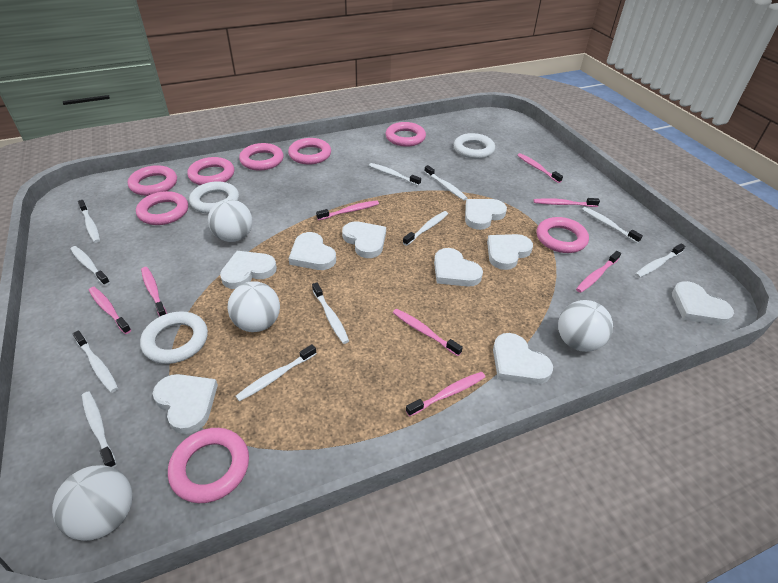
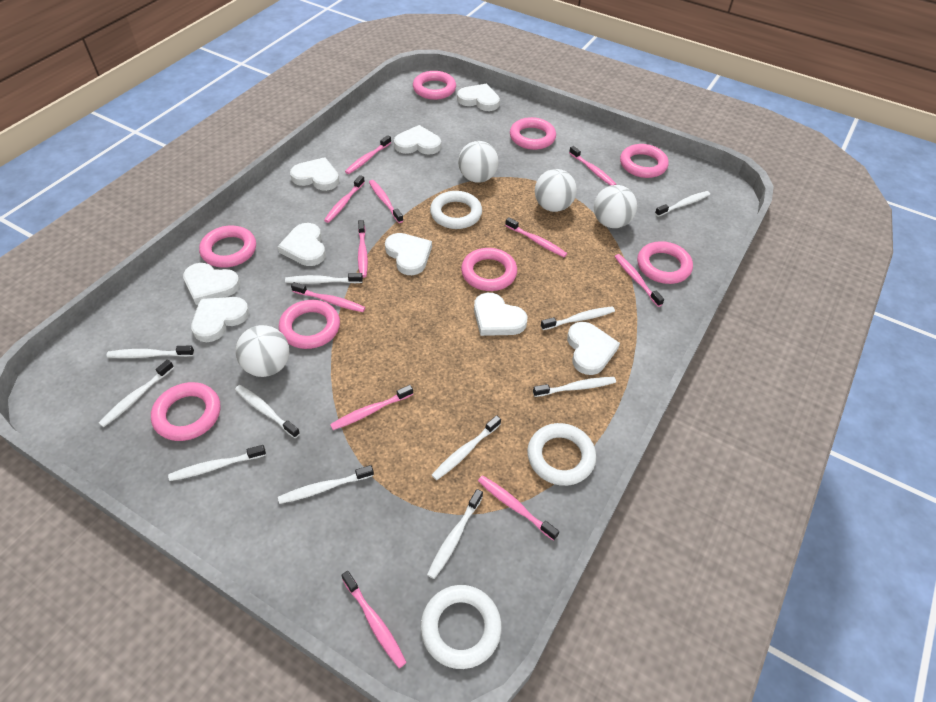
pink toothbrush: [89,287,131,334] [141,267,167,317] [316,200,379,220] [393,309,463,356] [406,372,485,417] [517,153,563,183] [534,198,600,207] [576,251,621,293] = 8 -> [291,282,365,312] [324,175,365,223] [330,385,413,430] [341,571,407,668] [345,135,391,174] [358,220,368,278] [369,180,403,223] [478,475,559,541] [505,217,567,257] [569,146,616,186] [614,254,664,307] = 11

